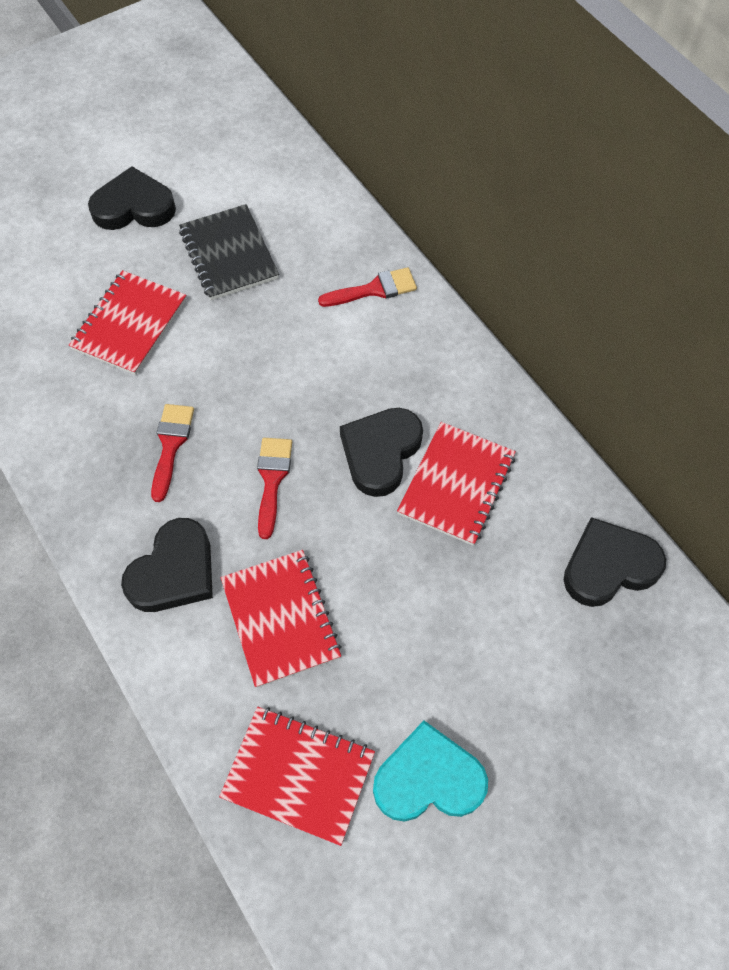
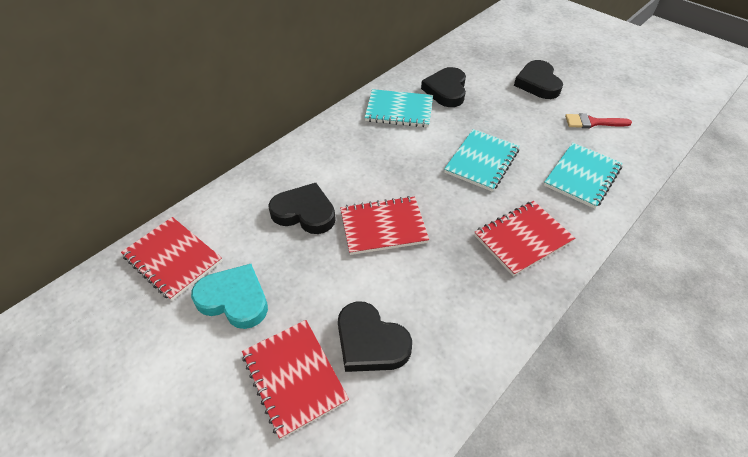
black notebook: [179,204,279,300] = 1 -> none = 0
red brush: [151,404,194,502] [257,438,292,539] [318,267,417,307] = 3 -> [565,113,632,128] = 1
turquoise notebook: none = 0 -> [365,89,433,127] [444,129,520,191] [544,143,623,209] = 3

